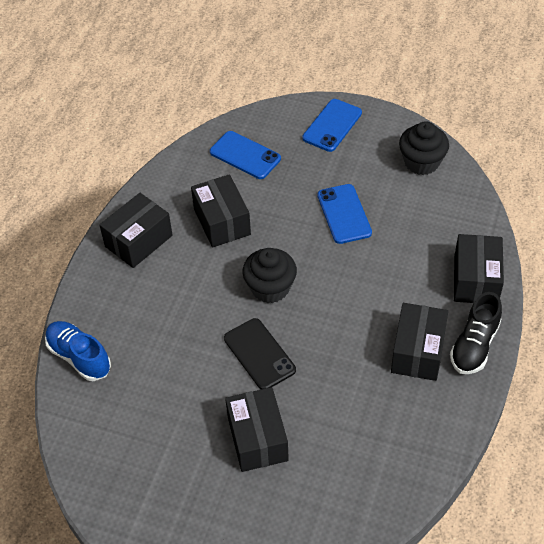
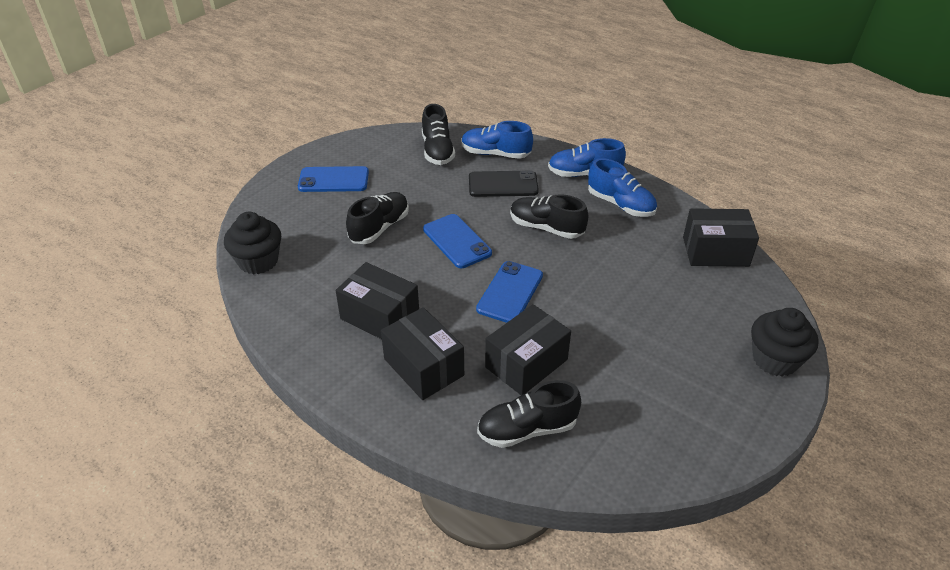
black box: [99,193,173,268] [191,174,251,248] [225,387,289,472] [391,303,448,381] [454,234,504,303] = 5 -> [335,262,419,339] [381,307,464,400] [485,304,571,395] [683,208,759,267] = 4
black shoe: [450,292,502,374] = 1 -> [346,192,409,244] [422,104,455,165] [477,380,581,448] [510,194,588,239] = 4
blue shoe: [45,321,111,381] = 1 -> [462,121,533,159] [548,138,626,177] [588,158,657,217] = 3

